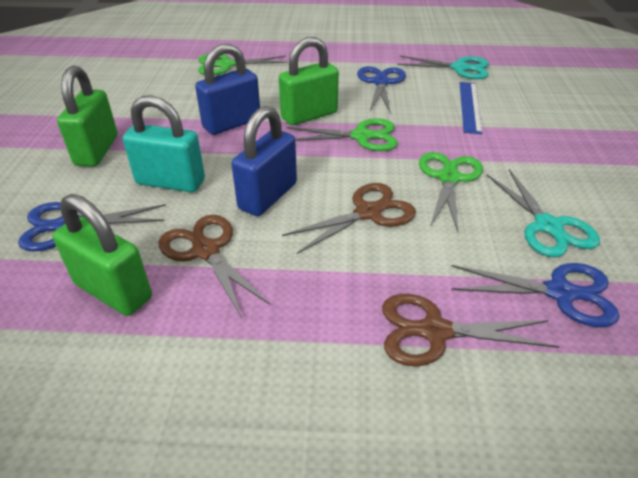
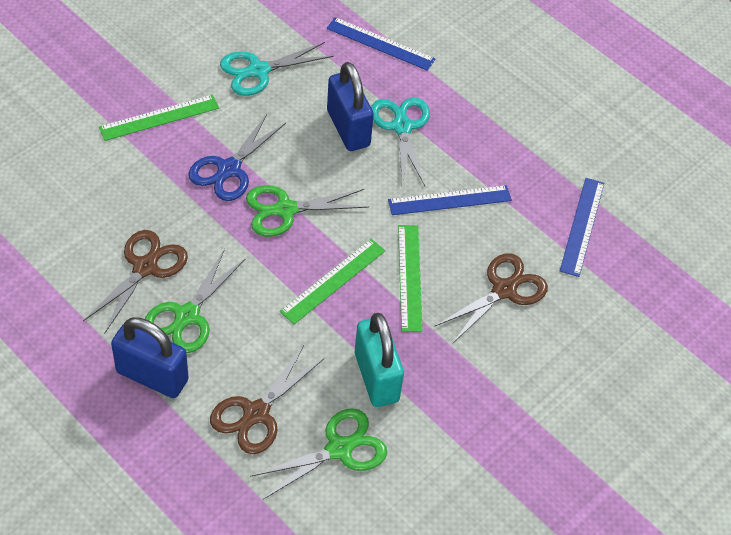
blue ruler: [460,82,482,134] = 1 -> [327,17,435,71] [388,185,512,215] [560,178,604,277] = 3
blue scissors: [18,202,166,252] [357,66,406,114] [451,263,620,327] = 3 -> [188,114,286,201] = 1
green padlock: [52,194,152,316] [57,66,118,166] [279,37,339,125] = 3 -> none = 0
green ruler: none = 0 -> [99,95,219,141] [280,239,386,324] [398,225,423,332] = 3

